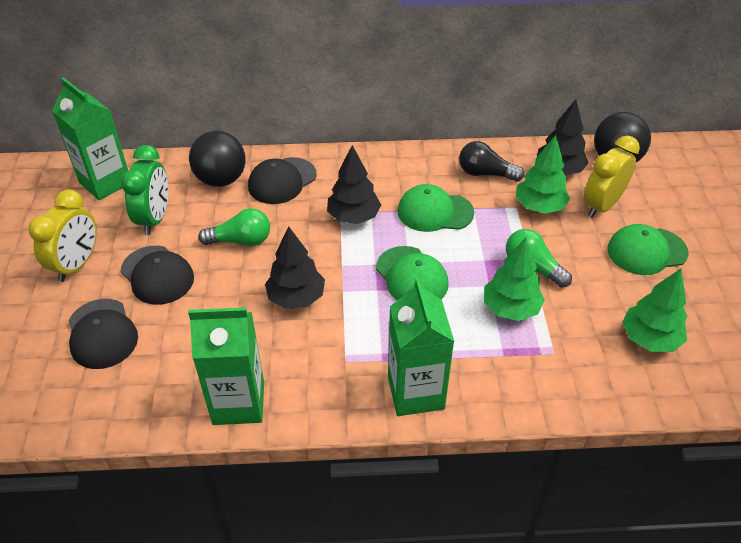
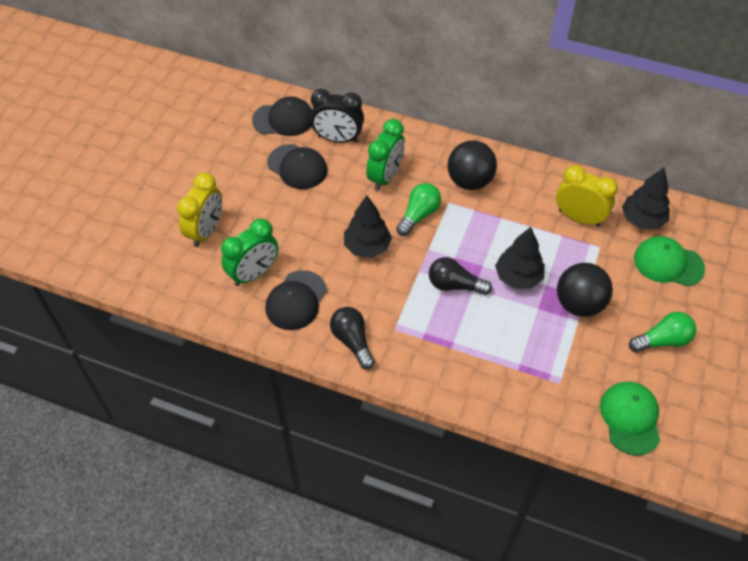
black clock: none = 0 -> [310,89,364,143] = 1
black light bulb: [459,141,525,182] = 1 -> [330,307,375,370] [429,257,492,295] = 2
green cap: [376,246,448,300] [397,184,474,232] [607,224,689,275] = 3 -> [600,381,660,456] [634,236,705,286] = 2
green carton: [52,77,128,200] [188,307,264,425] [388,278,454,416] = 3 -> none = 0
green clock: [121,145,168,235] = 1 -> [221,219,279,286] [366,119,405,191] = 2
green tree: [484,238,545,321] [516,135,570,214] [622,269,687,352] = 3 -> none = 0

